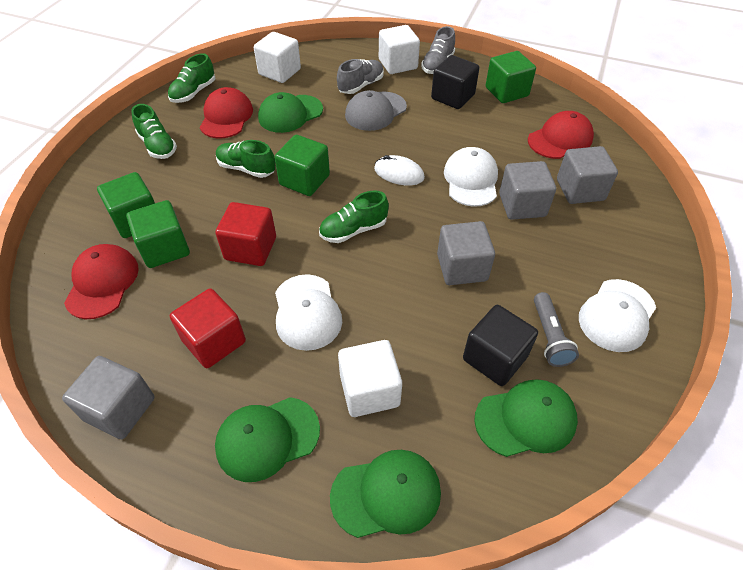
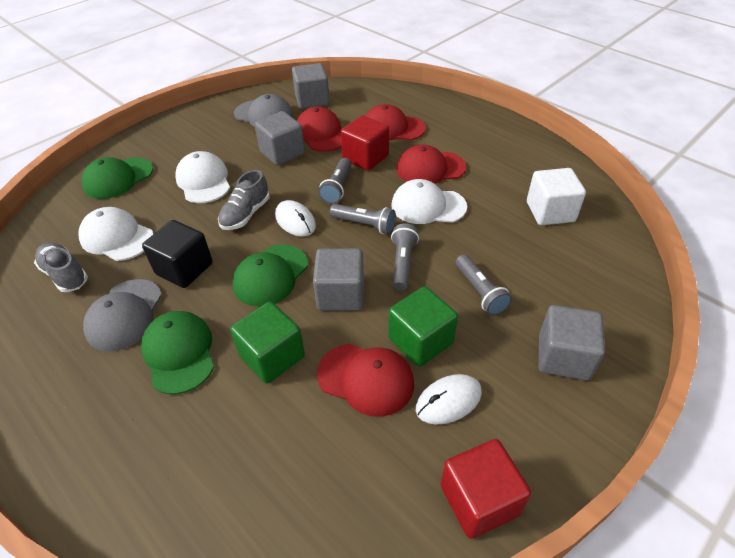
black cube: [431,55,479,109] [463,305,538,386] = 2 -> [142,220,213,288] = 1
green cap: [215,397,320,482] [258,92,323,133] [330,450,441,538] [474,379,578,457] = 4 -> [82,157,153,199] [141,311,214,394] [232,245,308,307] = 3
green cube: [97,172,155,238] [126,200,190,268] [274,135,330,196] [486,51,536,103] = 4 -> [230,301,305,384] [388,286,458,367] = 2
green shoe: [131,104,177,159] [168,53,215,103] [216,140,276,178] [319,190,389,243] = 4 -> none = 0
grey cap: [345,90,407,131] = 1 -> [83,279,162,351] [234,94,293,127] = 2
grey flashlight: [534,292,579,367] = 1 -> [318,158,351,204] [330,204,396,234] [391,223,419,290] [456,254,512,316] = 4
red cap: [64,244,139,319] [200,87,253,138] [528,111,594,159] = 3 -> [297,107,342,152] [317,344,414,417] [365,104,426,140] [397,145,466,184] = 4
white cube: [254,32,301,83] [338,340,402,417] [379,25,420,74] = 3 -> [527,168,586,225] = 1
white mouse: [374,155,425,185] = 1 -> [275,200,316,237] [416,374,482,425] = 2

